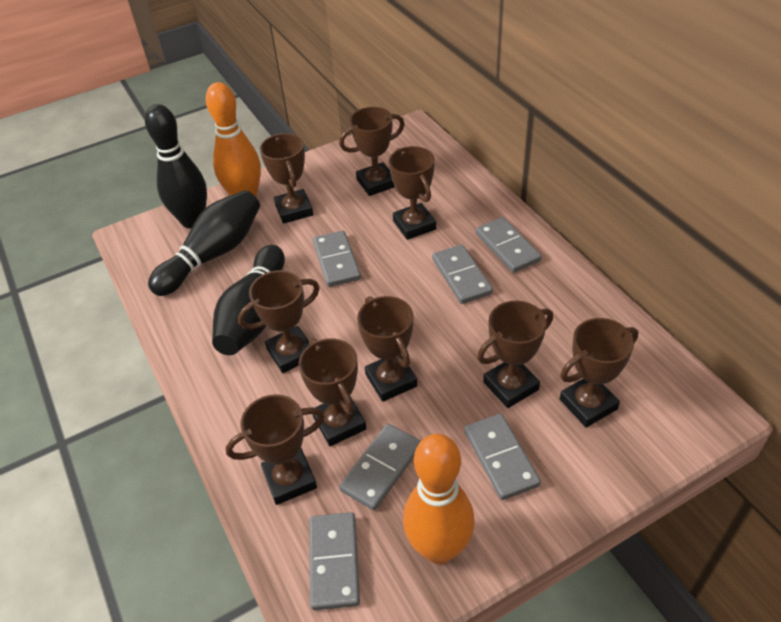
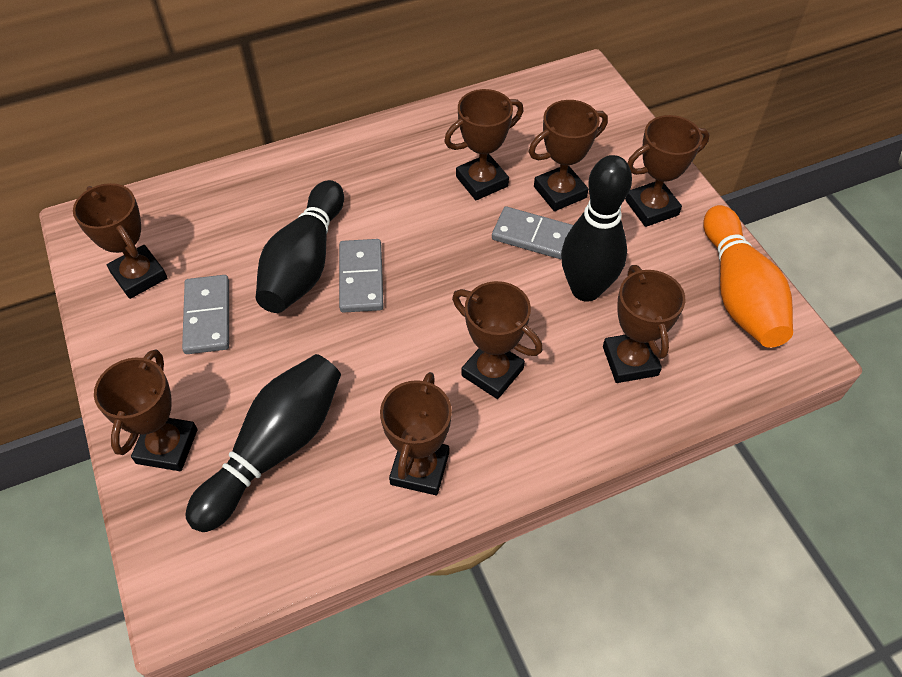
brown trophy: [226,394,325,505] [238,270,320,373] [260,133,313,224] [299,338,367,446] [339,107,405,196] [357,296,417,402] [389,146,436,240] [477,300,553,408] [560,318,638,427] = 9 -> [73,183,167,299] [94,350,198,471] [380,372,452,495] [444,89,523,200] [452,281,542,399] [529,100,608,211] [603,265,685,383] [625,115,710,227] = 8
grey domino: [309,512,360,610] [313,231,361,287] [339,424,421,510] [432,245,493,304] [464,414,541,500] [476,217,541,273] = 6 -> [182,275,229,354] [339,239,384,313] [492,207,573,260] = 3
orange bowling pin: [206,82,261,197] [403,434,475,564] = 2 -> [703,205,793,348] = 1

